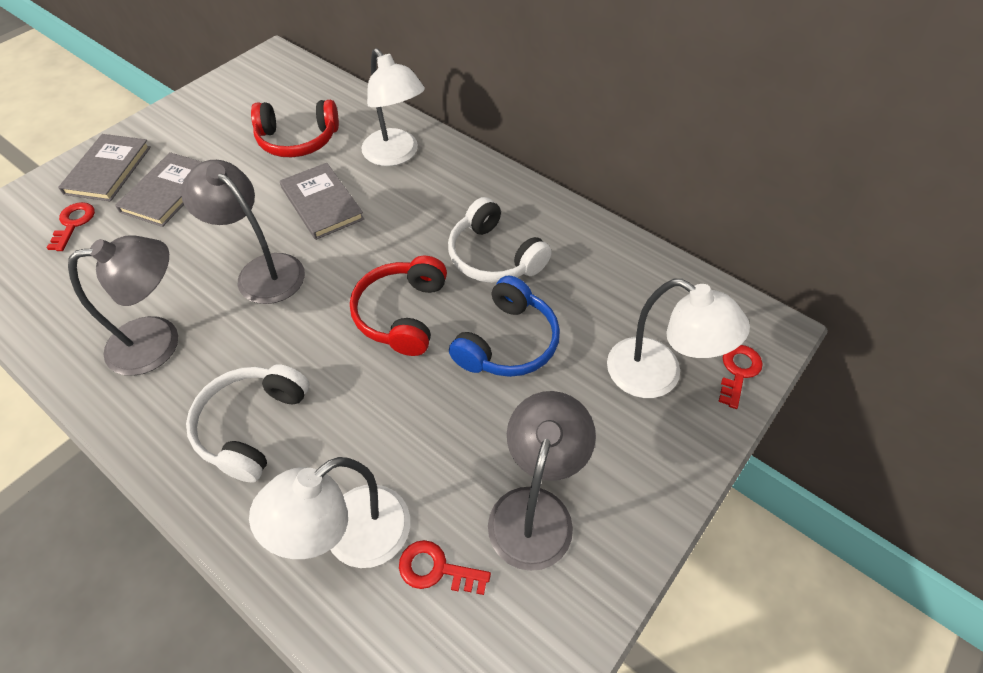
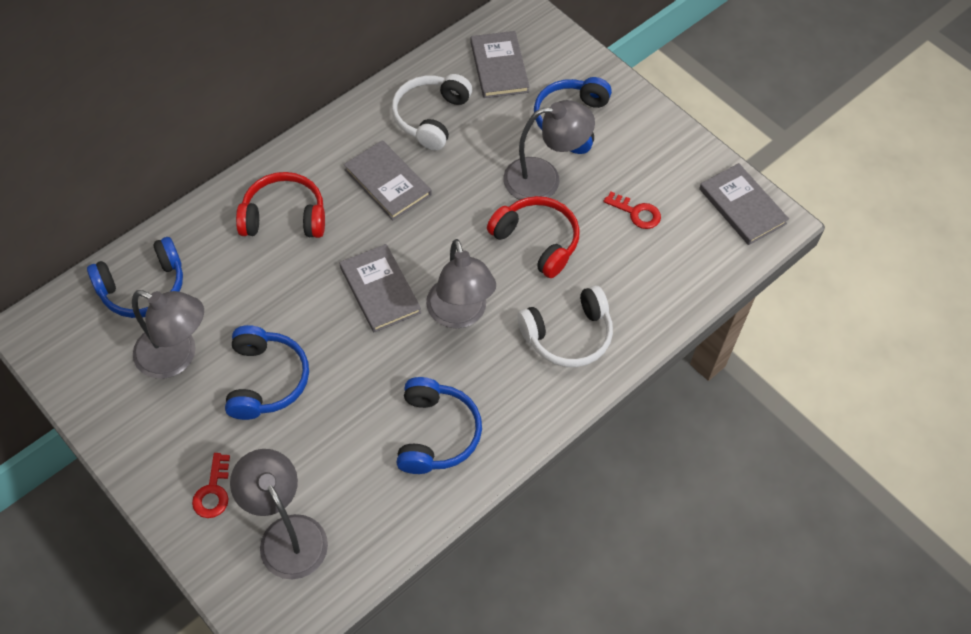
blue headphones: [449,276,560,377] = 1 -> [87,237,183,318] [225,325,309,420] [397,377,482,474] [534,77,612,154] = 4
grey book: [58,134,151,201] [115,152,201,227] [280,163,364,240] = 3 -> [340,244,421,333] [344,140,431,220] [471,31,530,98] [699,163,789,245] = 4
grey lamp: [68,235,178,376] [181,160,305,304] [488,391,596,571] = 3 -> [132,290,204,379] [230,449,328,580] [426,239,496,328] [503,100,595,200] = 4
red key: [47,202,95,251] [399,540,491,595] [718,345,763,409] = 3 -> [192,453,230,518] [603,192,661,229] = 2
white lamp: [249,457,410,568] [361,48,425,166] [607,279,750,398] = 3 -> none = 0

